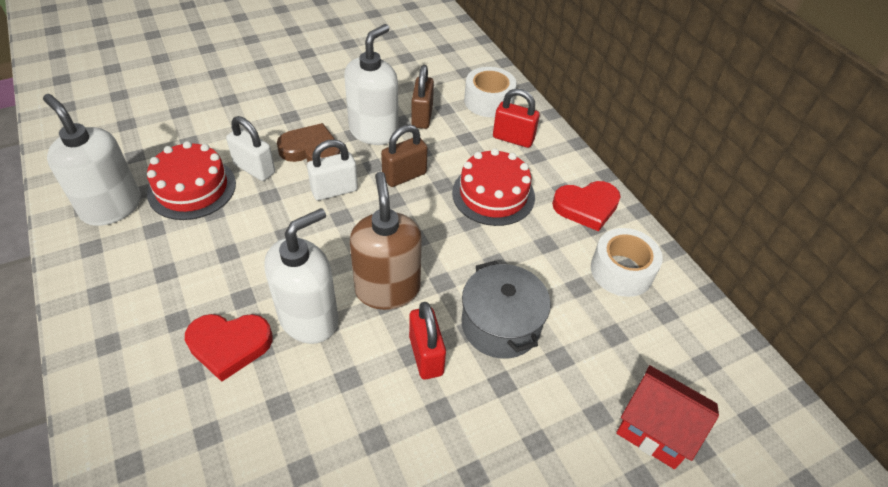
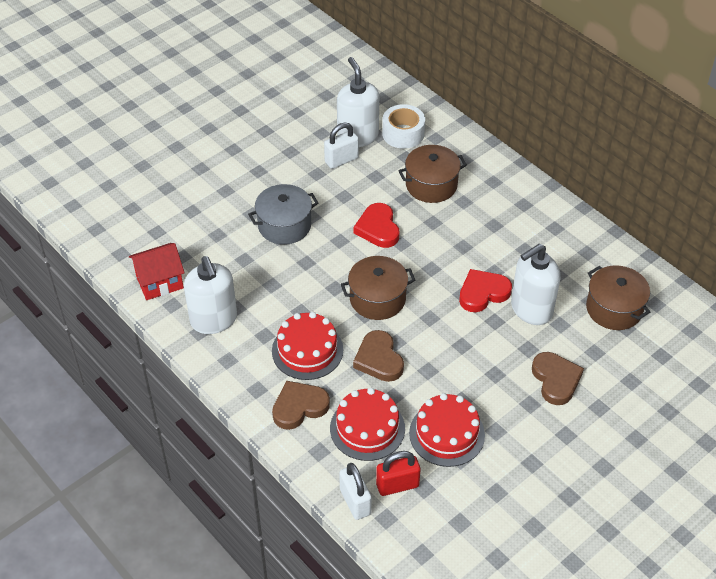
brown heart: [277,123,341,162] = 1 -> [272,381,330,430] [353,330,404,382] [532,352,584,405] = 3
brown padlock: [381,125,428,187] [411,65,434,129] = 2 -> none = 0
brown pot: none = 0 -> [341,256,415,320] [398,145,467,203] [586,265,651,330] = 3
brown soap dispenser: [350,172,422,310] = 1 -> none = 0
red cake: [147,141,236,220] [452,148,535,226] = 2 -> [272,312,343,380] [330,388,405,461] [409,393,485,467] = 3
red padlock: [409,302,446,380] [493,89,539,148] = 2 -> [376,451,420,496] = 1
white tape: [464,67,517,117] [591,228,663,297] = 2 -> [382,104,425,149] = 1

